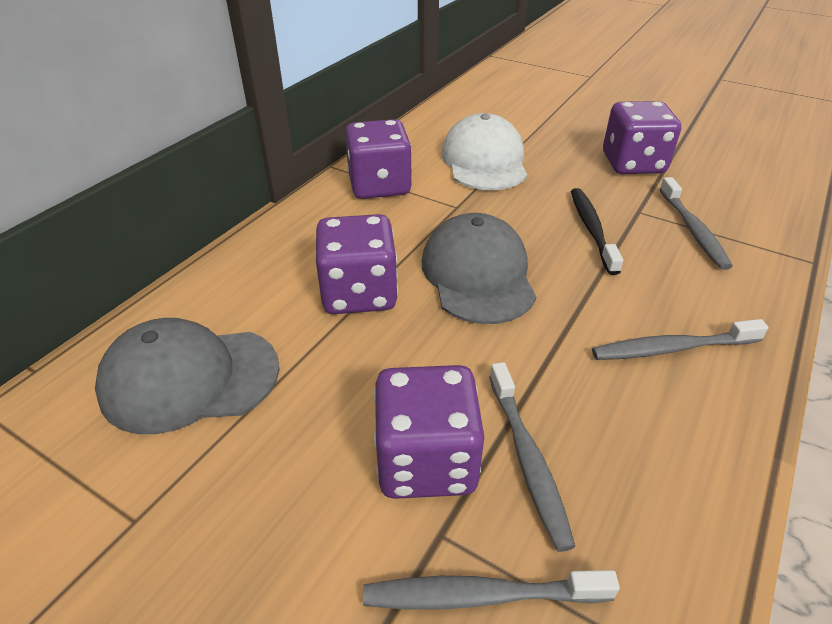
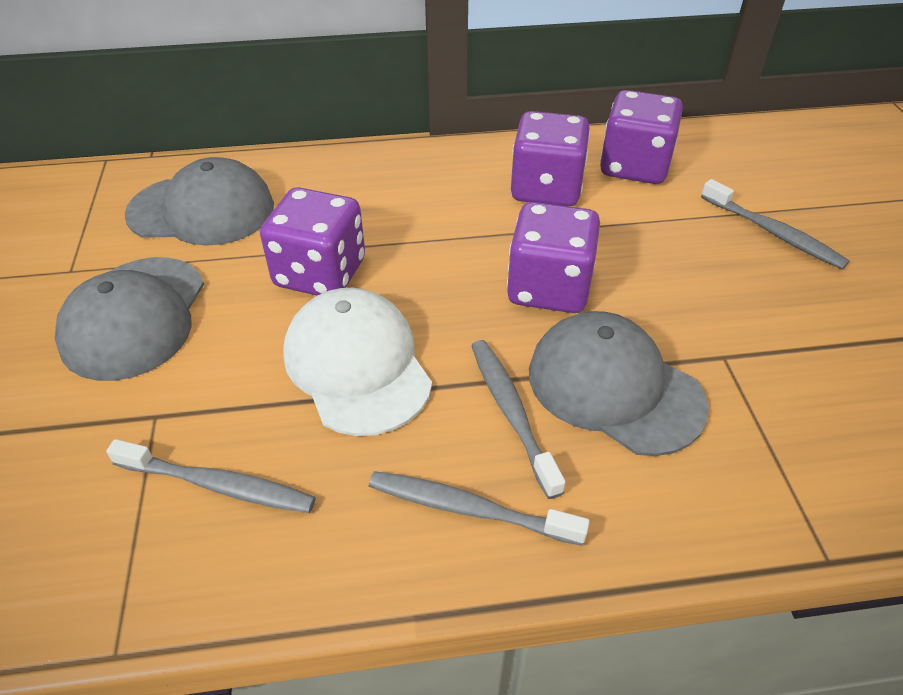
black toothbrush: [571,188,623,275] = 1 -> none = 0
grey cap: [95,318,280,434] [422,213,536,324] = 2 -> [55,257,204,381] [125,157,274,246] [529,311,709,456] = 3

